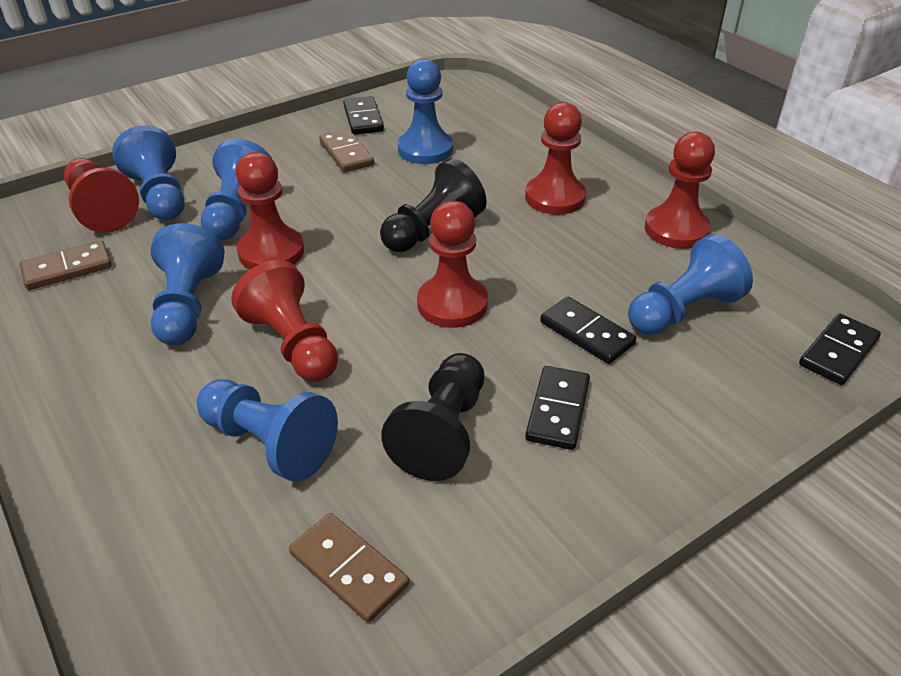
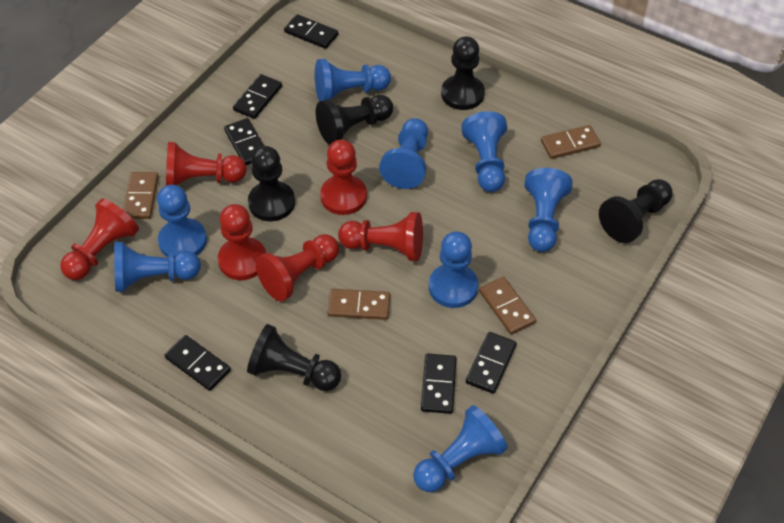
black domino: [343,96,384,135] [525,366,590,450] [540,297,636,364] [799,313,881,385] = 4 -> [165,335,231,391] [224,118,264,165] [233,74,282,119] [284,14,338,49] [421,354,456,414] [466,332,517,394] = 6
black pawn: [380,158,487,252] [381,353,484,481] = 2 -> [247,324,341,391] [248,146,295,221] [316,95,393,145] [441,36,485,110] [599,179,673,243] = 5
blue pawn: [112,125,185,220] [150,223,224,345] [197,379,338,482] [201,138,272,240] [398,59,453,164] [628,234,753,335] = 6 -> [114,242,201,292] [157,185,207,257] [315,59,391,102] [379,118,428,189] [413,405,508,492] [429,232,478,308] [461,111,507,192] [524,168,573,252] = 8
brown domino: [20,240,112,290] [289,513,409,623] [319,129,374,172] = 3 -> [123,172,159,219] [327,289,390,320] [479,277,536,335] [541,125,601,159] = 4

